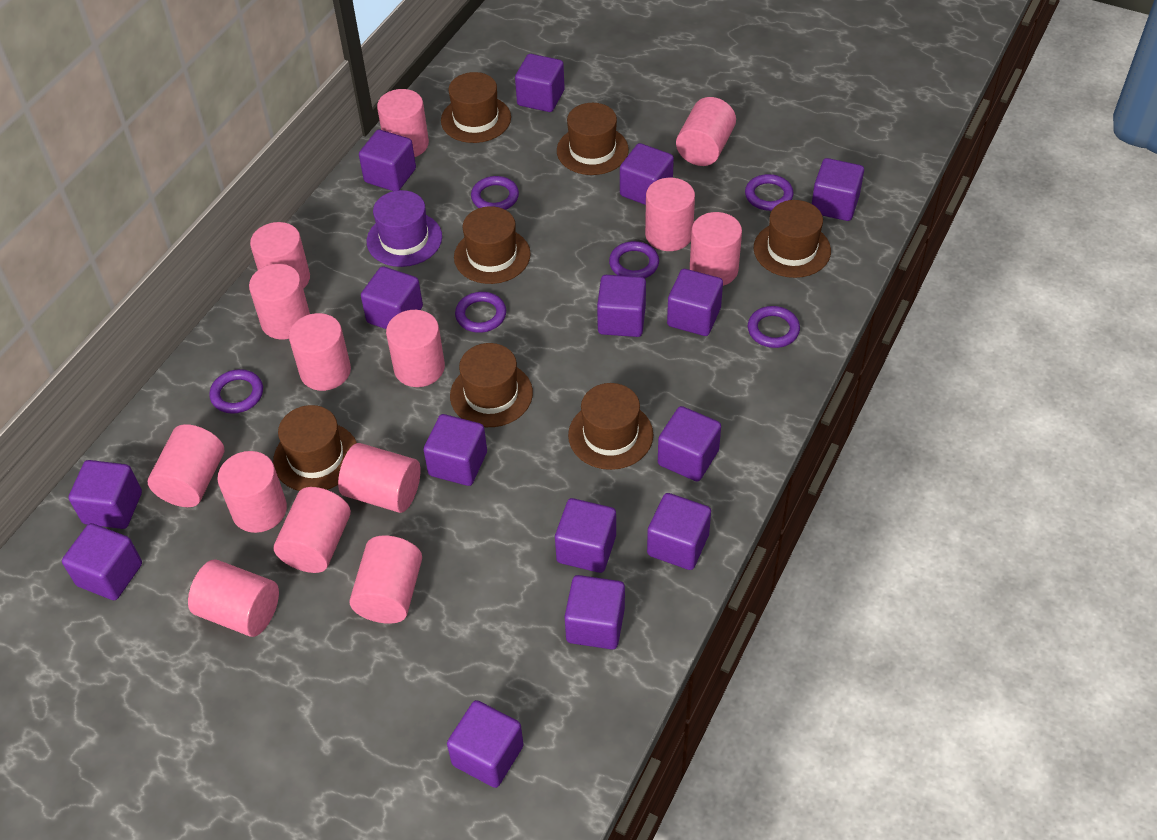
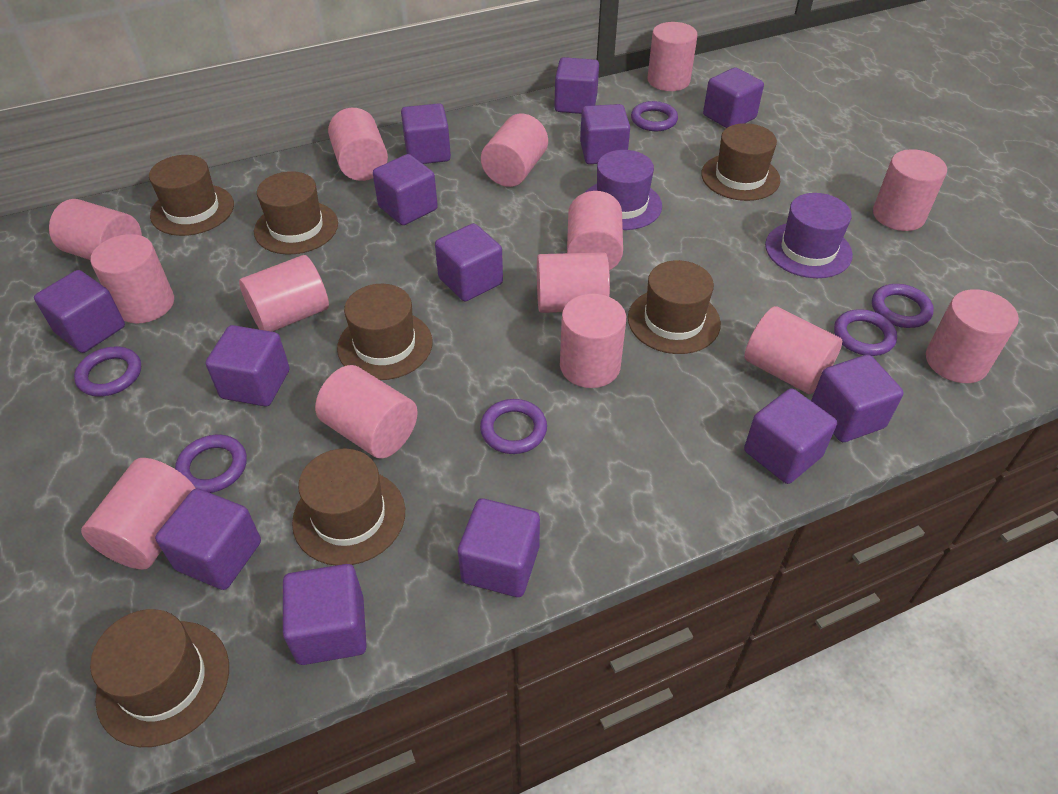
purple cube: [62,523,142,600] [69,460,142,529] [359,130,416,191] [361,266,423,329] [424,414,487,486] [447,700,524,788] [515,54,565,112] [555,498,616,573] [564,575,625,649] [597,275,646,337] [620,143,674,205] [647,493,711,570] [658,406,721,481] [667,269,723,336] [812,158,864,221] = 15 -> [34,270,125,353] [155,489,261,590] [206,325,290,406] [283,564,367,665] [373,154,438,225] [401,103,451,164] [435,223,503,301] [458,498,540,597] [554,57,599,114] [580,104,630,164] [703,67,764,128] [744,388,837,484] [811,355,904,442] = 13
purple hat: [367,190,442,267] = 1 -> [586,150,662,230] [765,193,853,278] = 2

